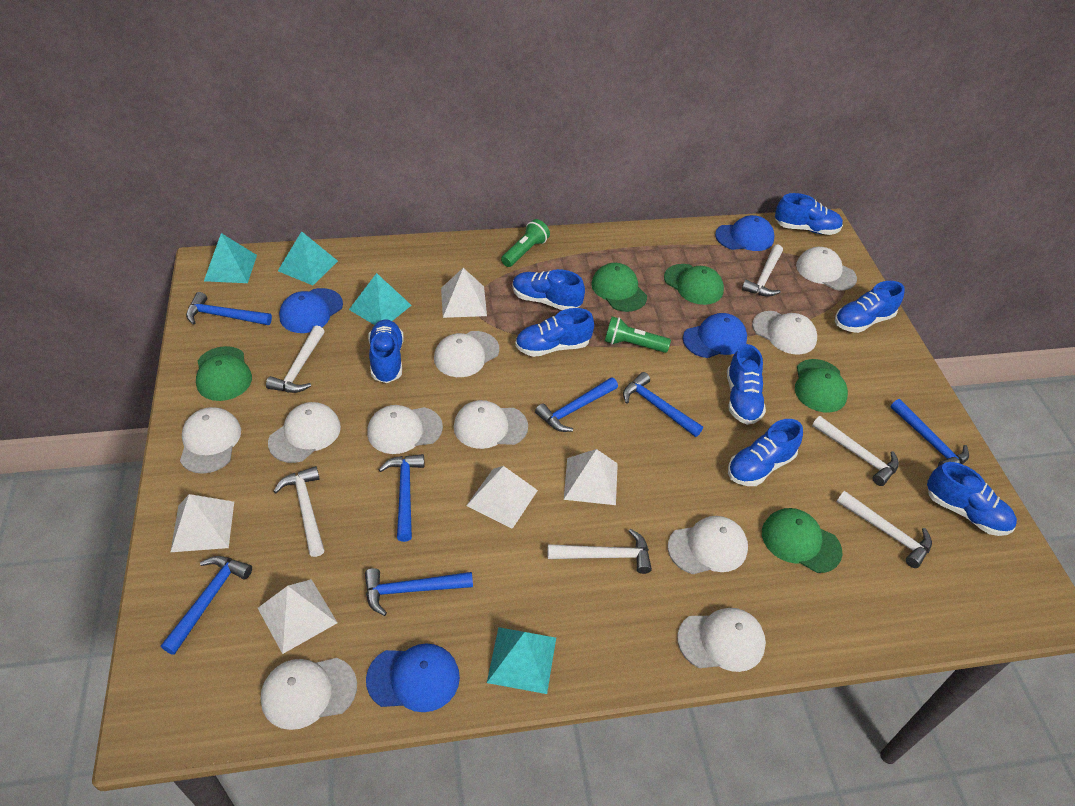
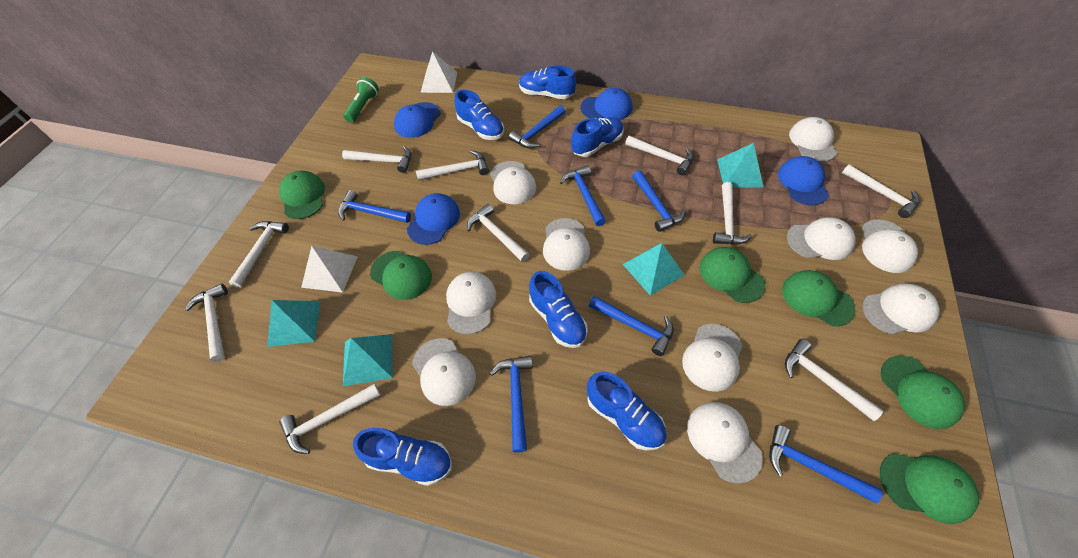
blue shoe: [368,319,404,383] [512,269,585,310] [515,308,594,357] [727,344,766,425] [728,419,803,486] [775,193,843,235] [835,281,905,333] [927,462,1017,536] = 8 -> [353,428,452,486] [454,89,504,140] [519,65,576,99] [529,271,587,348] [571,117,624,157] [587,372,666,451] = 6
green cap: [196,346,252,401] [591,263,647,312] [664,264,724,305] [762,508,843,573] [795,359,848,413] = 5 -> [279,171,325,219] [370,251,432,300] [700,247,765,303] [782,270,856,326] [880,453,979,524] [881,355,965,429] = 6
green flashlight: [501,219,550,267] [605,316,671,353] = 2 -> [344,77,379,123] = 1
white hammer: [266,325,325,393] [273,466,325,557] [547,529,652,574] [742,244,783,297] [812,416,899,486] [837,491,932,568] = 6 -> [185,284,228,362] [229,221,289,288] [279,384,381,454] [342,146,411,173] [416,150,489,181] [467,204,530,262] [625,136,693,175] [713,182,752,245] [785,339,883,421] [842,165,920,218] = 10
white pyramid: [171,494,234,552] [258,579,337,654] [441,268,487,318] [466,466,538,529] [564,449,618,505] = 5 -> [301,246,358,292] [421,51,458,93] = 2

